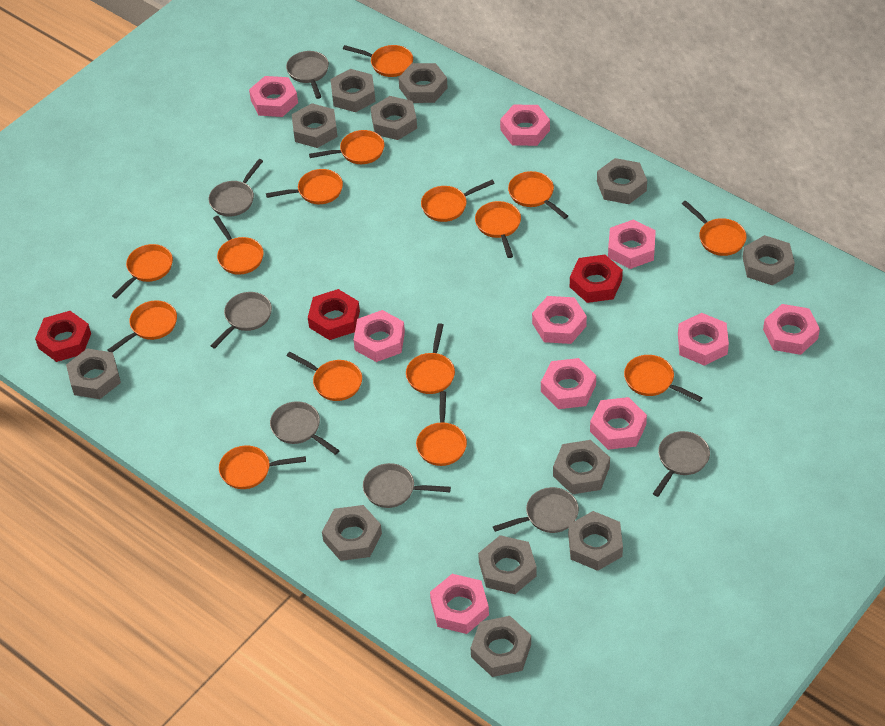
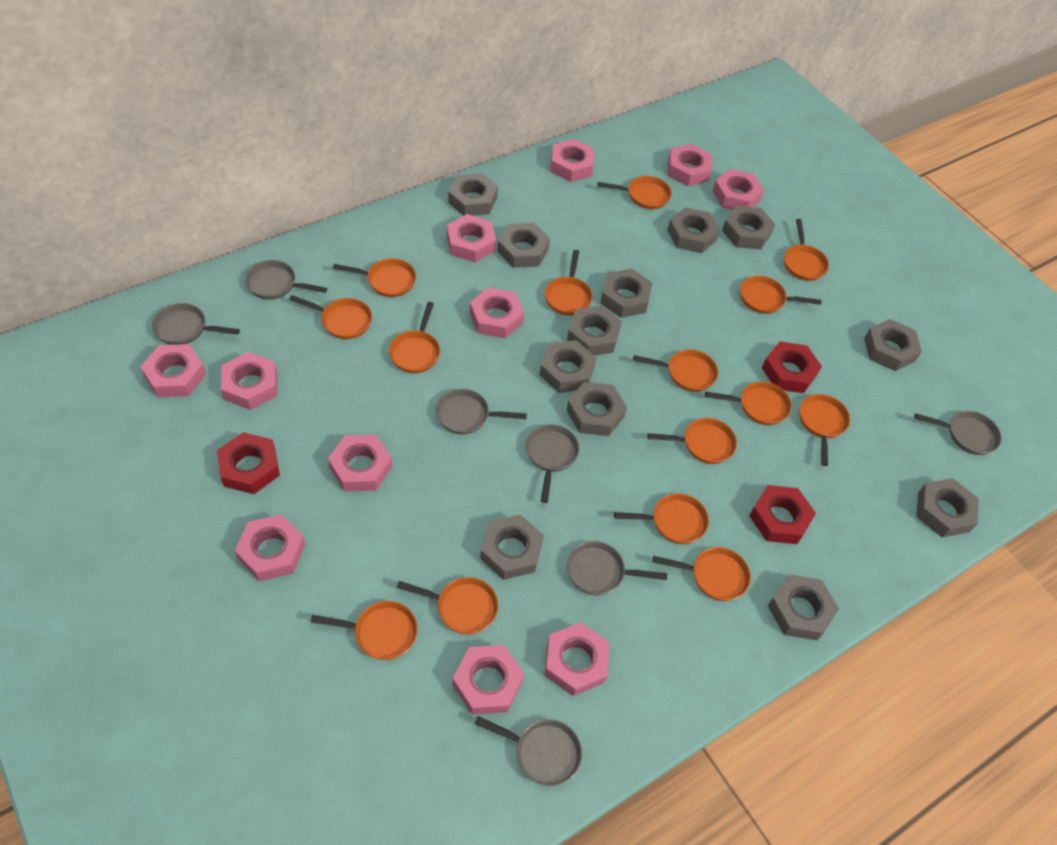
pink nut: [249,76,298,117] [354,310,405,362] [430,574,489,634] [500,105,550,146] [532,296,587,344] [541,358,596,409] [590,397,647,450] [608,219,656,269] [678,313,729,366] [763,304,820,355] = 10 -> [140,344,206,398] [221,352,277,410] [235,514,305,581] [328,435,392,491] [447,214,496,263] [453,645,524,715] [470,287,525,338] [545,622,609,696] [550,139,594,182] [667,144,712,186] [713,169,764,210] = 11

